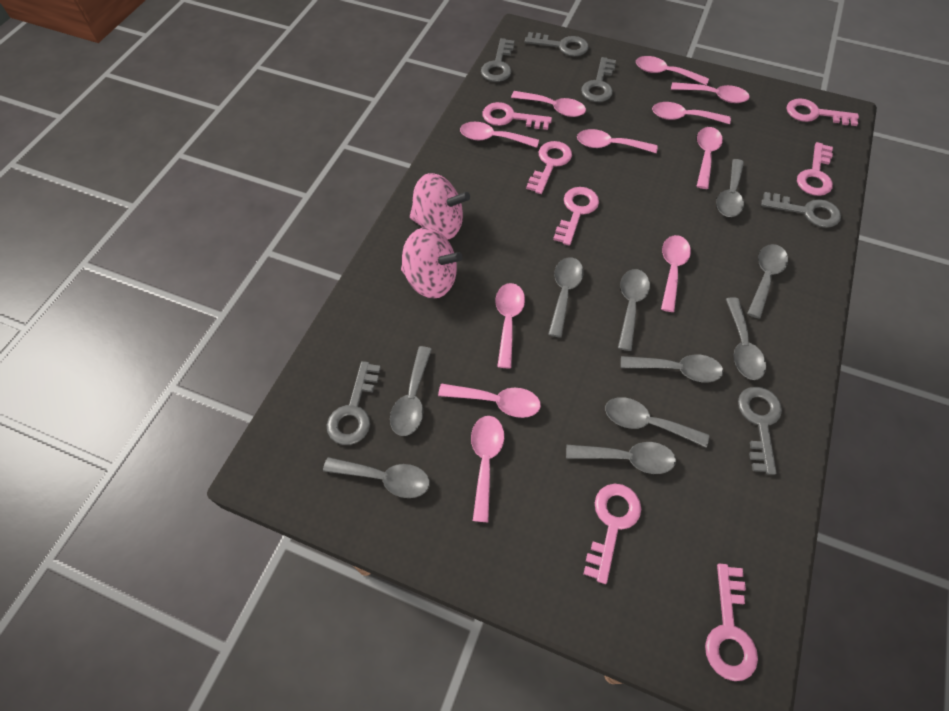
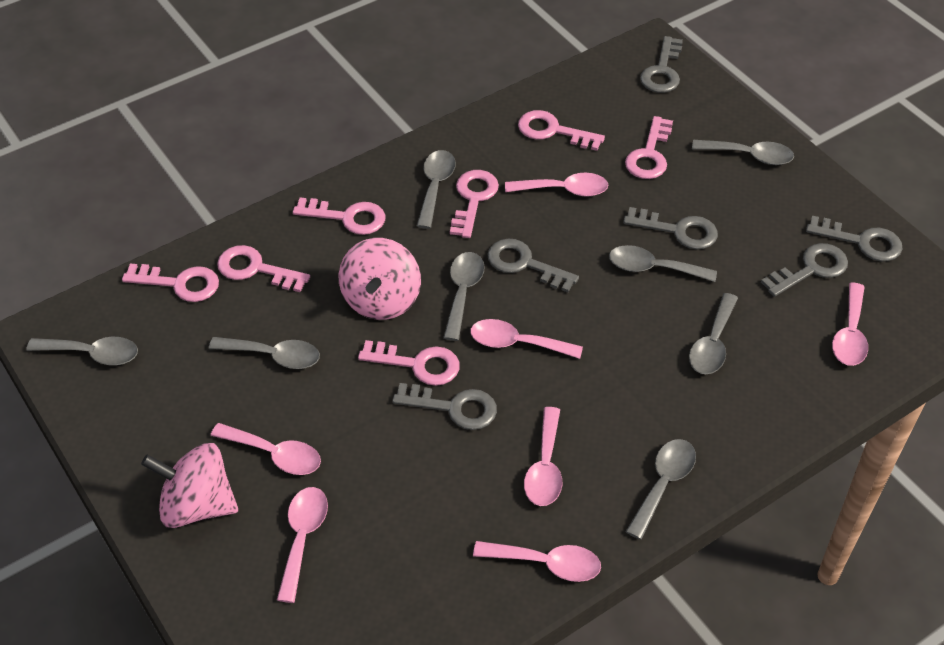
grey spoon: [323,457,430,498] [390,346,432,436] [548,257,584,338] [566,442,676,474] [605,397,709,447] [618,269,650,351] [621,355,723,382] [716,159,744,217] [726,297,766,380] [747,244,788,318] = 10 -> [26,337,138,365] [209,337,320,369] [417,150,456,229] [443,252,485,341] [609,245,717,282] [626,439,696,540] [689,293,738,374] [692,140,794,165] = 8
pink spoon: [438,384,541,418] [460,122,539,148] [471,416,504,522] [495,283,525,368] [511,91,586,117] [577,129,658,153] [636,56,709,85] [652,102,731,124] [661,235,691,312] [671,82,749,103] [697,127,723,189] = 11 -> [211,423,321,475] [277,487,328,603] [470,319,583,359] [473,541,601,582] [505,173,608,197] [524,407,562,506] [832,283,868,366] = 7

